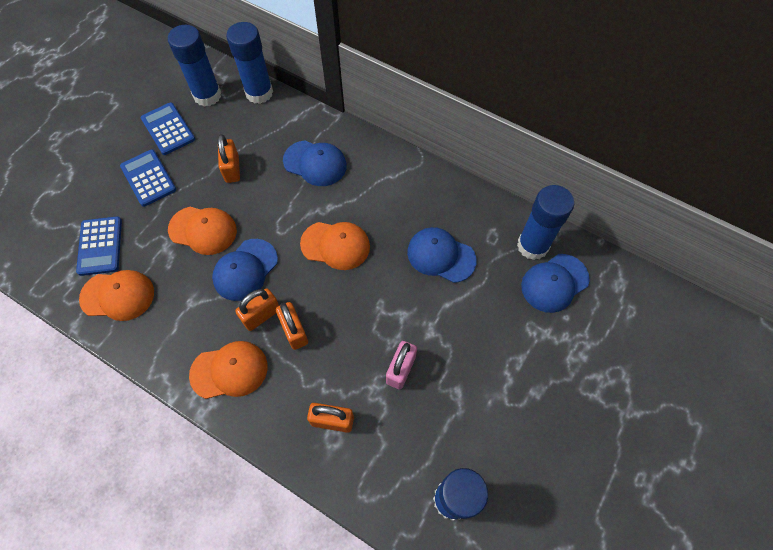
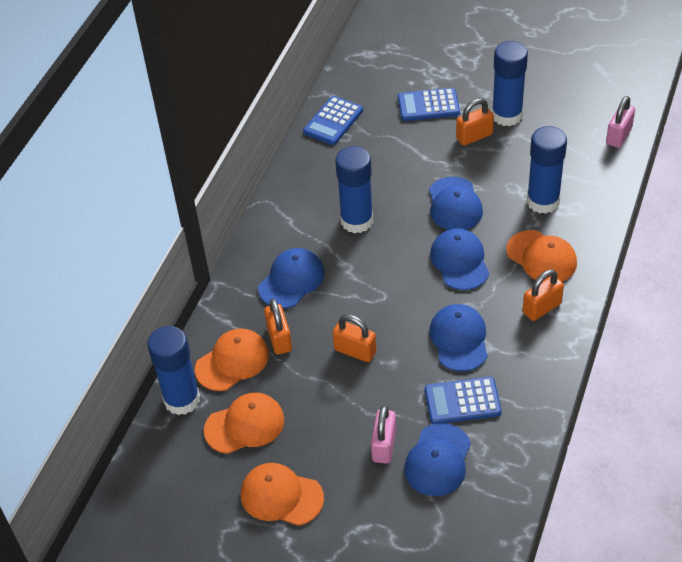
blue cap: [212,239,278,301] [283,140,347,186] [407,227,477,283] [521,254,590,313] = 4 -> [258,248,324,308] [404,423,471,496] [429,177,483,230] [429,304,488,371] [430,228,489,290] = 5
pink padlock: [386,341,417,389] = 1 -> [371,405,396,464] [606,96,635,148] = 2

